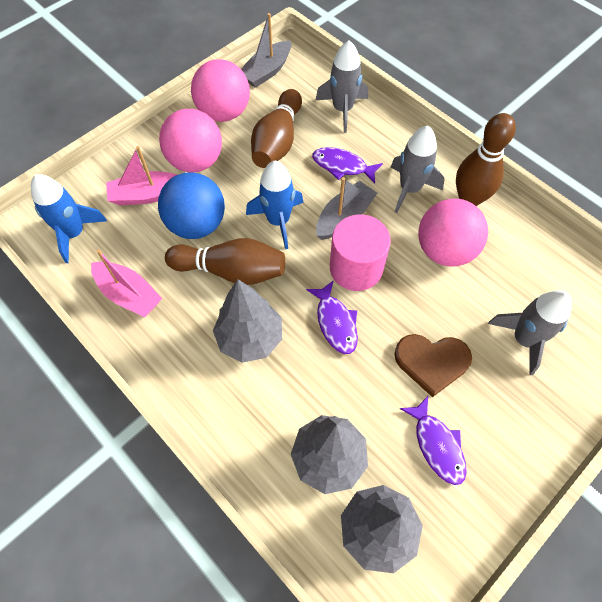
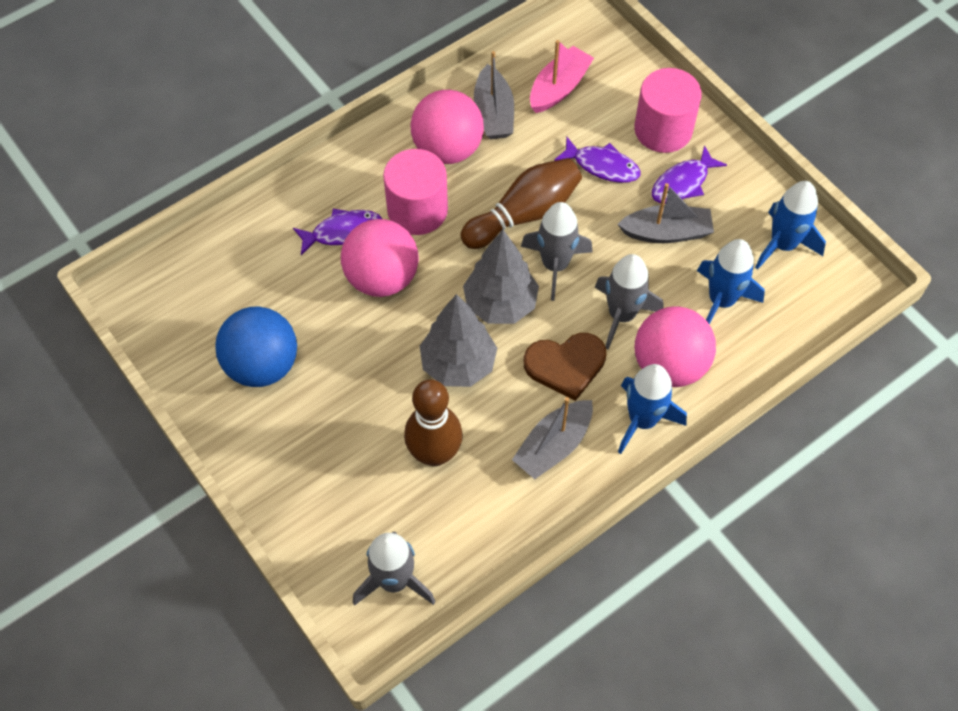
blue rocket: [31,174,107,263] [246,161,303,249] = 2 -> [618,364,687,454] [697,239,765,324] [755,181,826,270] = 3
brown bowling pin: [165,238,285,285] [251,89,302,168] [456,113,516,206] = 3 -> [404,379,463,466] [460,158,582,249] = 2
grey boat: [241,13,291,88] [316,177,377,240] = 2 -> [474,51,514,139] [512,397,593,479] [618,183,714,243] = 3
grey tree: [213,279,282,363] [291,415,368,494] [341,485,423,573] = 3 -> [420,294,497,387] [463,230,539,324] = 2
pink boat: [91,249,162,317] [106,146,177,205] = 2 -> [530,40,594,113] = 1
pink cylinder: [330,214,391,291] = 1 -> [383,149,448,235] [634,68,702,153] = 2

